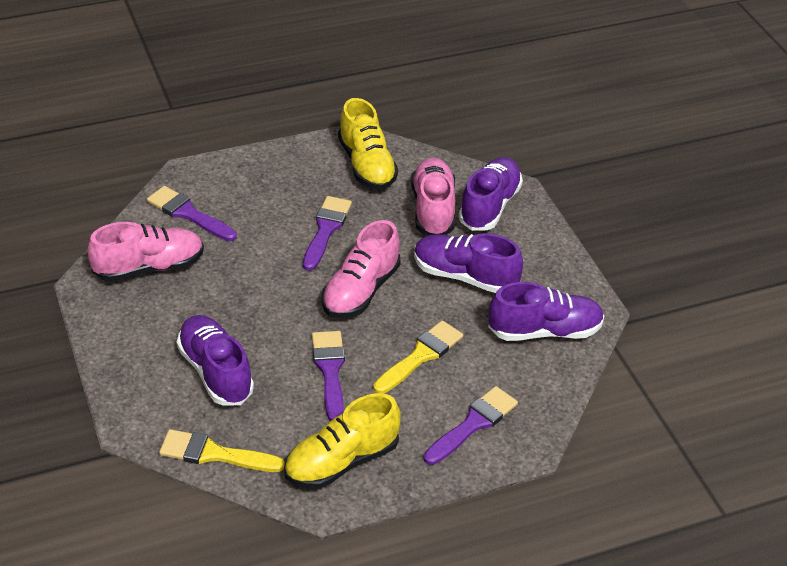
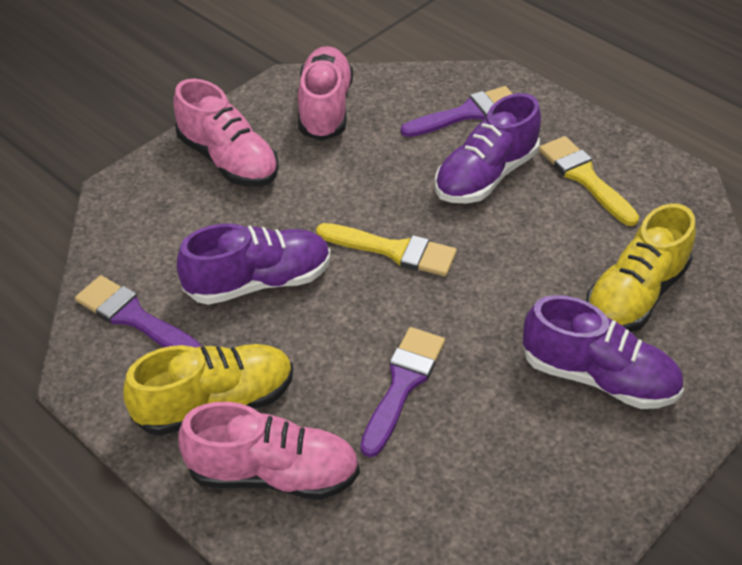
purple brush: [147,186,237,241] [303,196,352,271] [312,331,345,421] [424,386,518,465] = 4 -> [75,275,202,348] [360,327,445,457] [401,86,513,137] = 3
purple shoe: [177,315,254,406] [414,233,523,293] [459,157,523,231] [488,282,604,341] = 4 -> [177,223,331,305] [435,93,541,204] [523,295,684,409] = 3

